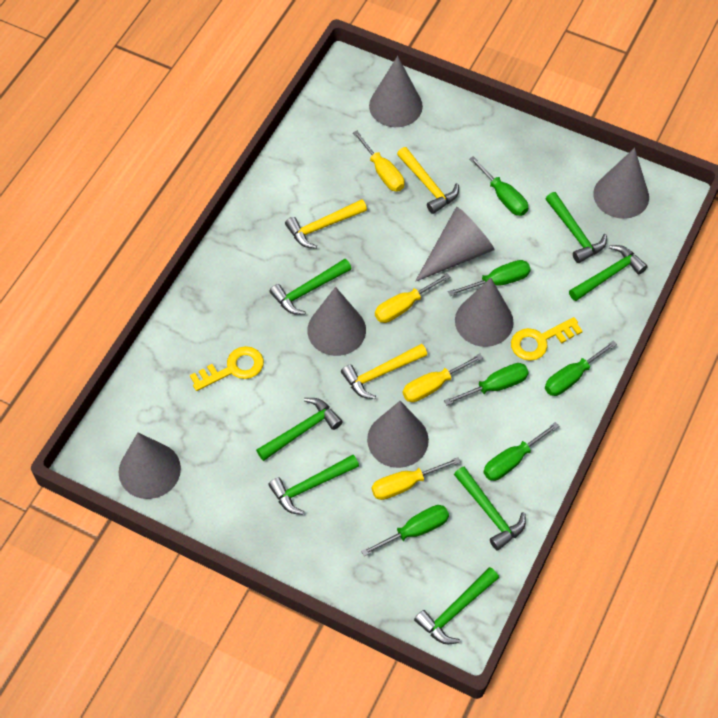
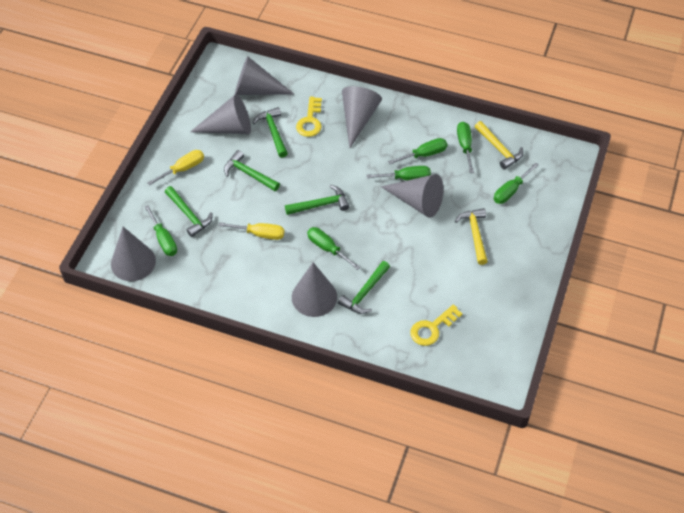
green hammer: [256,398,343,461] [268,455,359,515] [269,259,351,315] [414,567,499,644] [454,467,526,551] [546,192,607,263] [569,245,648,301] = 7 -> [165,186,212,237] [224,150,280,191] [253,107,288,158] [285,185,349,215] [338,261,390,314] = 5
grey cone: [119,433,181,499] [307,287,366,356] [367,401,429,468] [369,56,423,127] [415,207,495,282] [455,278,513,347] [593,148,649,219] = 7 -> [111,227,156,281] [190,94,251,134] [235,56,294,95] [292,262,337,317] [342,86,382,148] [381,174,444,218] = 6
yellow hammer: [285,199,367,249] [341,344,427,399] [397,147,459,214] = 3 -> [455,208,488,265] [475,121,523,169] = 2
yellow screwdriver: [353,131,404,192] [372,457,461,500] [375,273,450,323] [403,354,483,402] = 4 -> [147,150,204,186] [219,222,285,240] = 2

